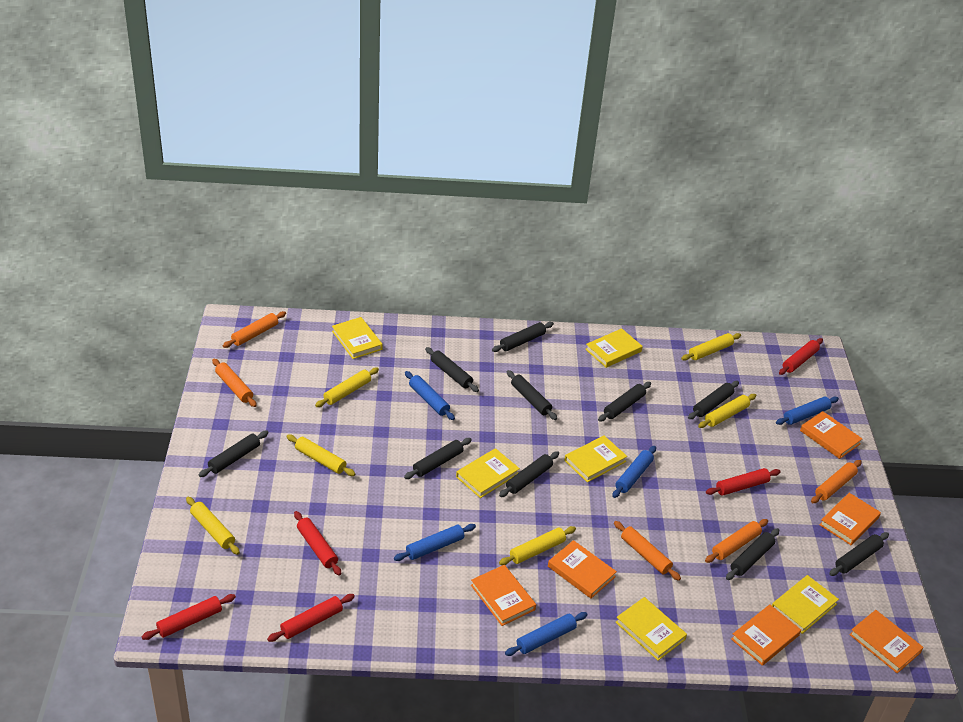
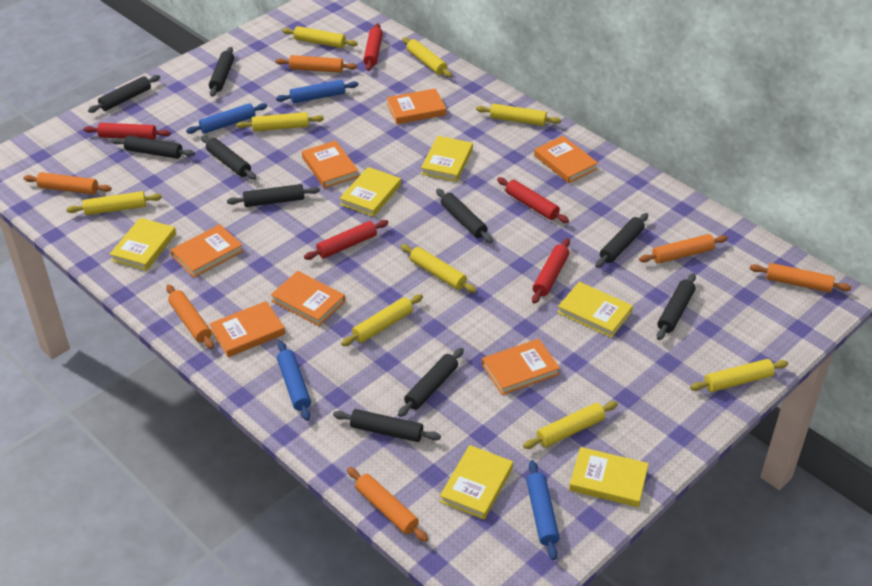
blue rolling pin: [394,524,476,561] [405,371,455,420] [505,612,587,656] [612,446,656,498] [776,397,839,425] = 5 -> [186,103,267,134] [276,80,359,103] [277,341,311,421] [526,460,560,560] = 4
orange book: [471,565,536,626] [548,540,617,598] [731,604,801,666] [800,411,862,459] [819,493,881,545] [849,610,924,673] = 6 -> [171,224,243,277] [209,301,285,357] [271,271,345,326] [302,140,359,188] [387,88,446,124] [482,339,560,395] [534,136,598,183] = 7
orange rolling pin: [212,359,257,407] [223,311,286,348] [614,521,681,581] [705,519,768,563] [811,460,862,503] = 5 -> [23,172,112,195] [166,285,214,349] [276,55,357,73] [347,467,428,542] [639,234,728,264] [750,263,852,293] = 6
yellow rolling pin: [186,497,240,555] [286,434,355,476] [315,368,379,407] [499,526,576,565] [681,333,741,361] [698,394,756,428] = 6 -> [66,191,162,215] [237,112,324,131] [282,26,358,48] [341,294,423,346] [401,244,477,293] [402,37,452,77] [476,104,561,126] [523,401,618,449] [690,359,788,392] = 9

